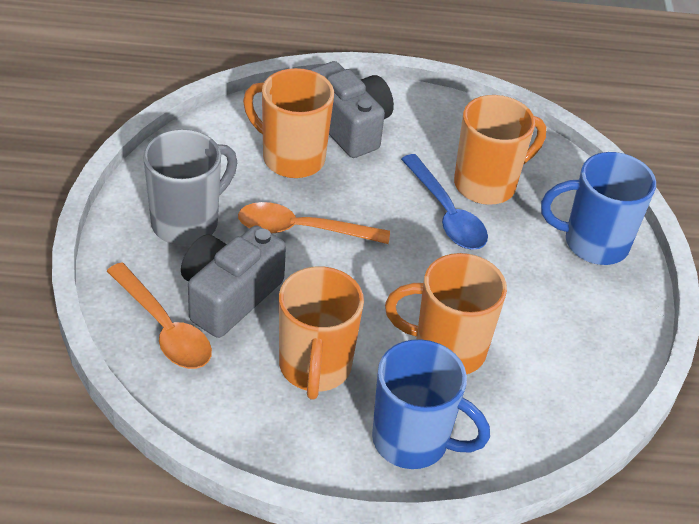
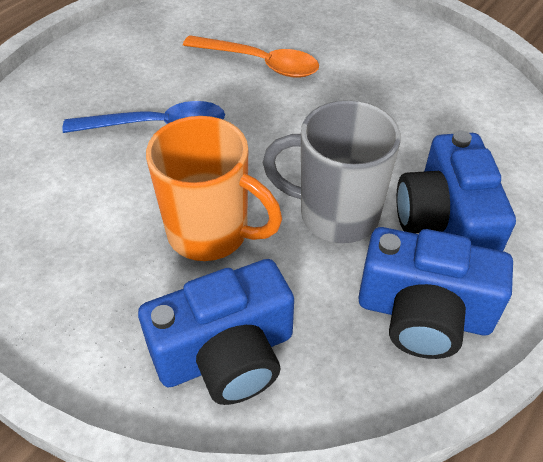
blue camera: none = 0 -> [138,259,294,405] [358,227,513,359] [396,130,516,251] = 3
blue mug: [372,339,490,469] [541,152,656,265] = 2 -> none = 0
grey camera: [181,226,286,338] [310,61,394,158] = 2 -> none = 0
orange mug: [243,68,334,178] [279,266,364,400] [385,253,507,374] [454,95,546,205] = 4 -> [146,116,282,261] = 1
orange spoon: [107,262,212,369] [238,202,390,244] = 2 -> [183,35,319,78] = 1

